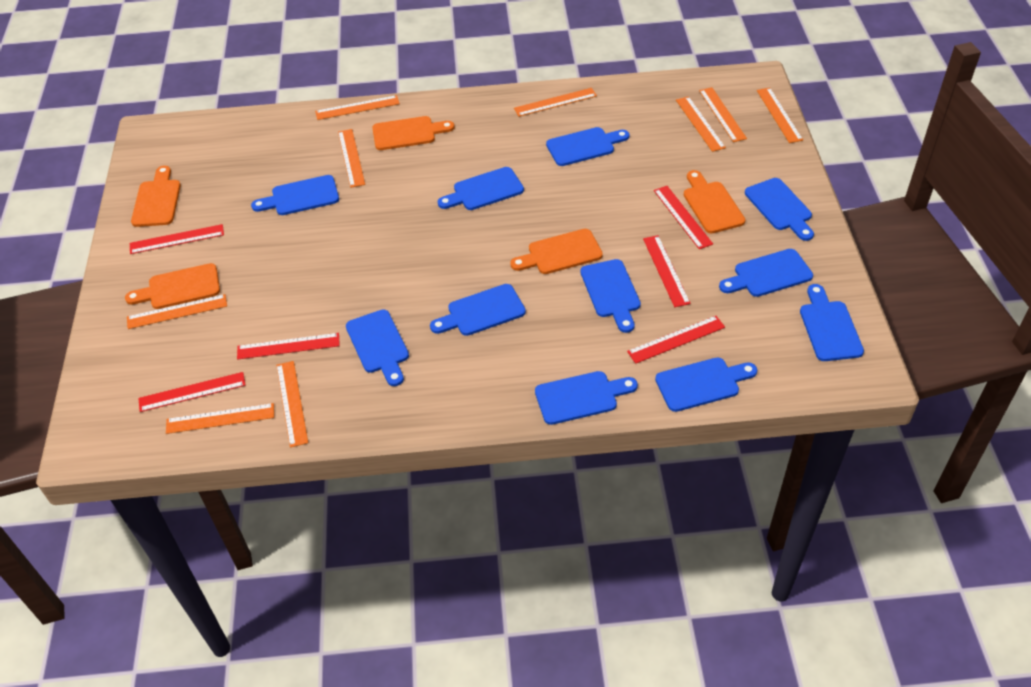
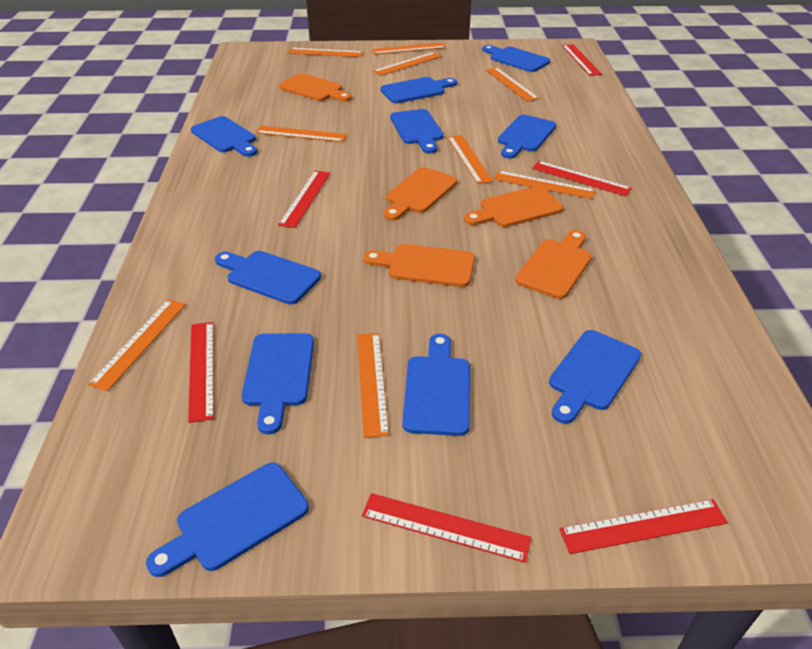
blue cutting board: [251,175,339,215] [346,310,409,386] [430,284,526,336] [437,167,524,210] [535,371,638,425] [546,127,630,166] [580,259,641,333] [655,358,757,412] [719,249,813,297] [745,178,814,241] [800,284,864,361] = 11 -> [146,463,309,577] [191,116,257,157] [215,251,321,304] [242,333,314,434] [380,77,457,103] [390,109,443,153] [402,334,470,436] [482,45,550,72] [498,115,556,158] [549,330,641,424] = 10

